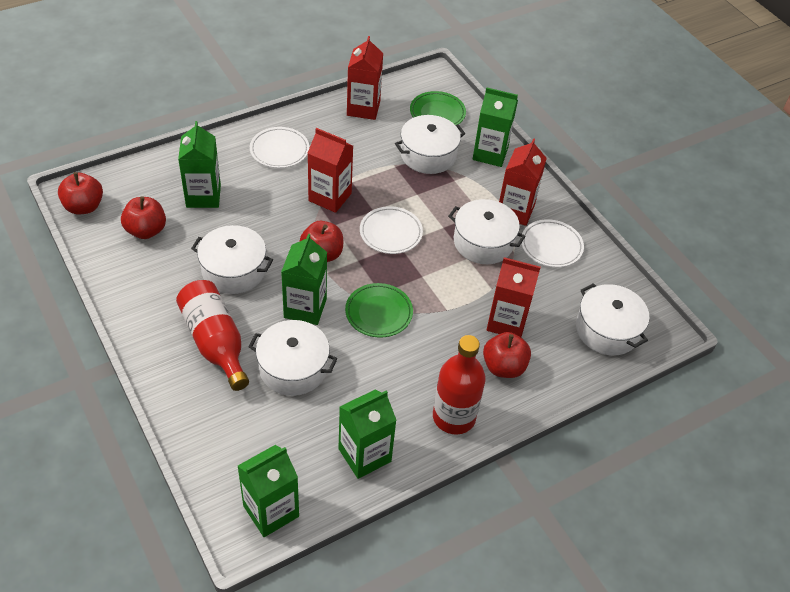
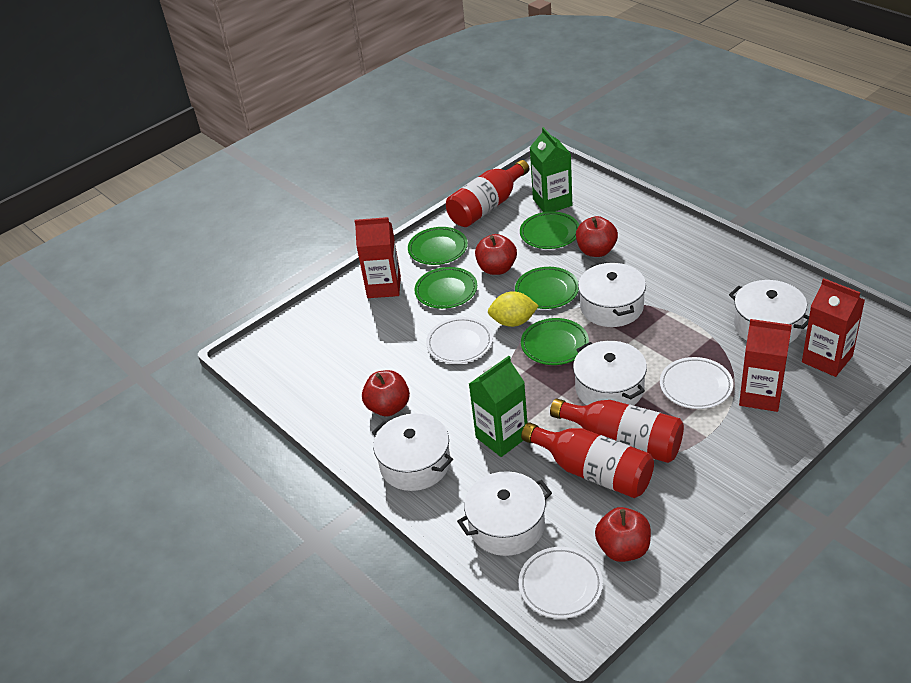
green carton: [178,121,221,208] [238,445,299,537] [281,234,327,325] [338,390,397,479] [473,88,518,167] = 5 -> [469,356,527,457] [530,127,572,212] = 2
green plate: [345,283,413,338] [410,91,466,125] = 2 -> [408,227,468,265] [414,267,477,309] [515,267,579,309] [520,211,579,249] [521,318,589,365] = 5
red bottle: [176,280,249,391] [433,335,486,434] = 2 -> [446,160,529,227] [521,422,654,498] [550,398,684,463] = 3
red carton: [308,128,353,213] [347,36,383,120] [487,257,541,337] [499,138,547,226] = 4 -> [354,217,401,298] [739,319,792,412] [802,278,865,377] = 3
yellow lemon: none = 0 -> [488,291,538,327] = 1

